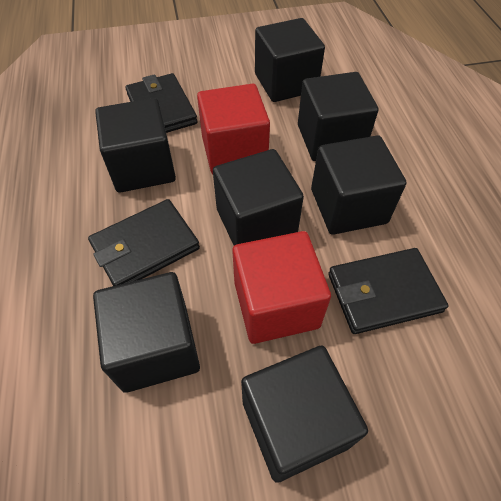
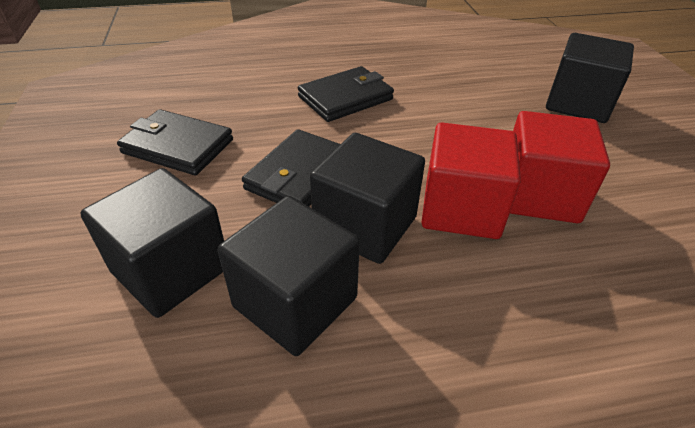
black cube: [93,272,200,393] [95,98,176,193] [213,149,304,245] [241,346,368,483] [255,18,325,102] [298,72,378,161] [311,135,407,235] = 7 -> [80,168,224,318] [218,196,360,356] [310,133,425,264] [546,33,634,123] = 4

